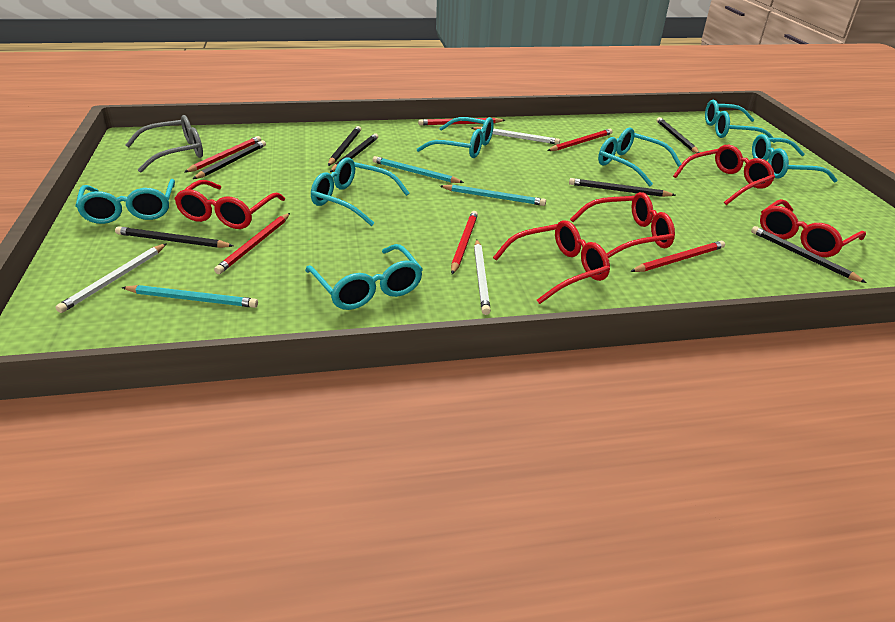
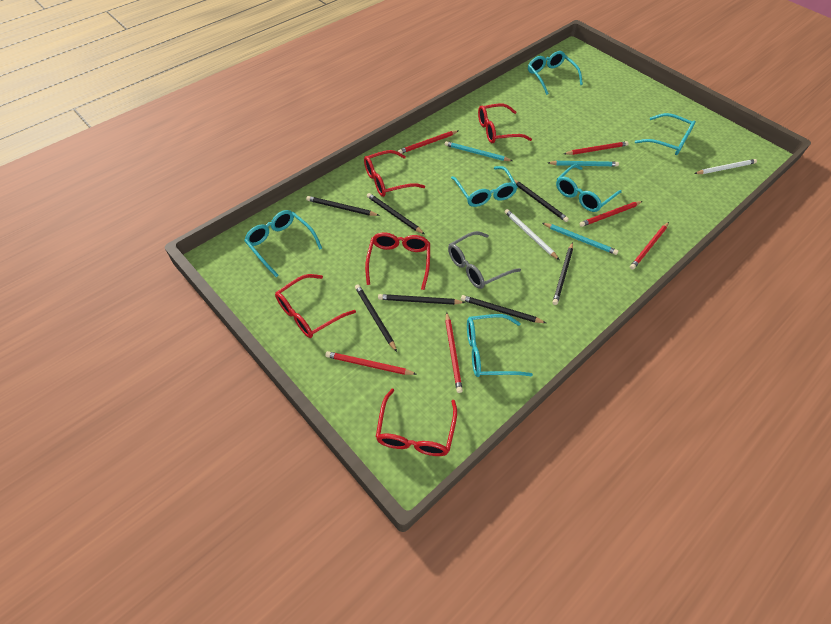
turquoise glasses: [75,179,175,224] [305,244,423,310] [311,158,409,226] [417,117,494,158] [598,128,681,186] [705,100,775,143] [752,134,837,183] = 7 -> [244,210,322,277] [451,166,517,207] [467,314,533,377] [528,51,583,95] [556,164,622,212] [635,113,696,155] = 6
white pencil: [55,243,167,313] [472,127,560,144] [474,240,491,315] = 3 -> [504,209,559,260] [694,159,757,174] = 2

